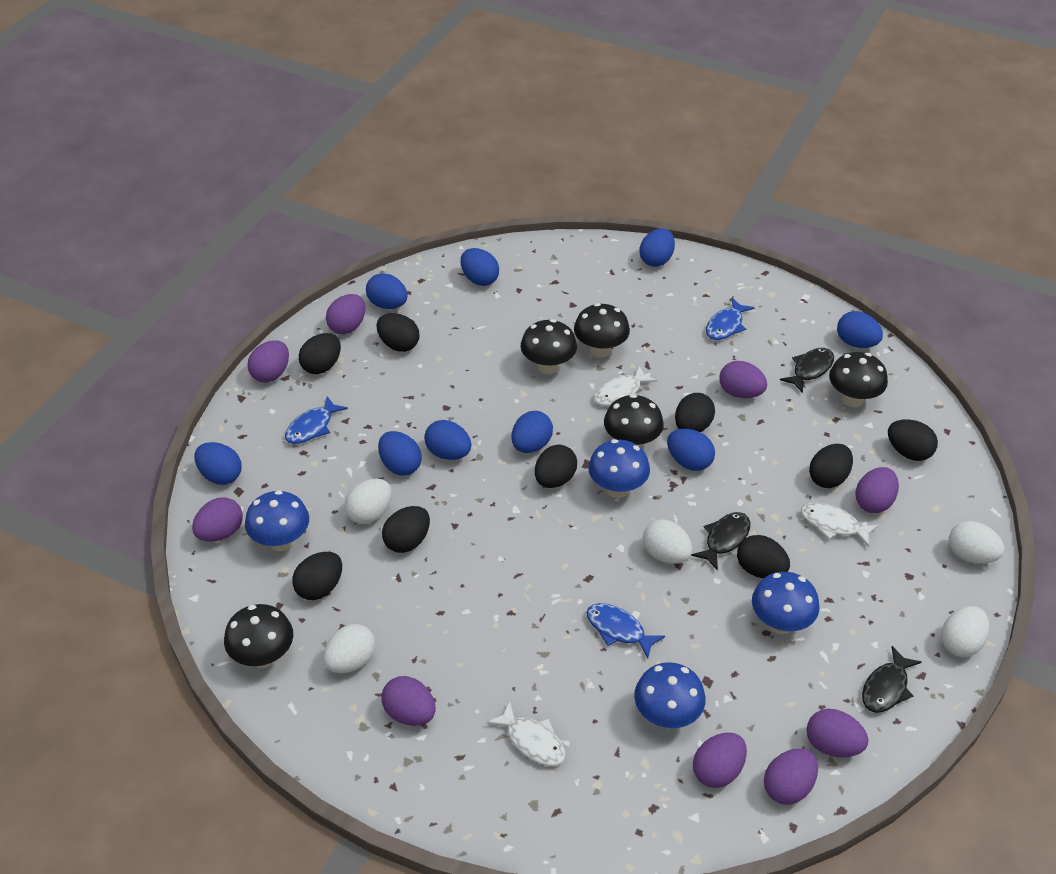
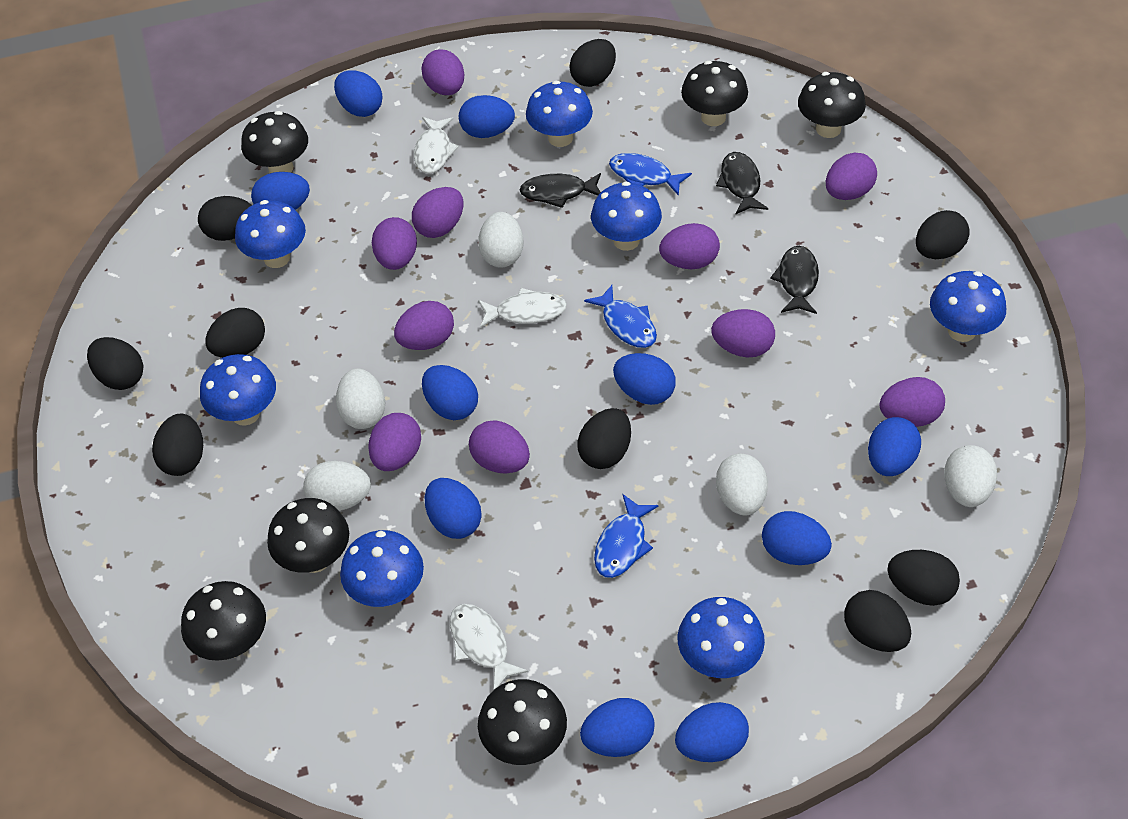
black mushroom: [224,604,293,668] [520,319,577,374] [574,303,630,358] [604,394,664,448] [829,352,888,407] = 5 -> [181,581,266,661] [241,111,308,173] [267,498,349,573] [478,679,567,765] [681,61,748,126] [798,72,866,138] = 6
blue egg: [194,442,242,485] [366,273,408,309] [378,431,422,476] [424,420,471,460] [461,248,499,286] [512,411,553,453] [640,228,675,267] [667,429,715,471] [837,311,883,348] = 9 -> [251,172,310,210] [334,70,382,117] [422,365,478,420] [425,478,482,539] [459,95,515,138] [580,698,655,757] [613,353,676,405] [675,702,749,762] [762,511,832,565] [868,417,921,476] = 10
blue mushroom: [245,490,309,551] [588,439,650,498] [634,662,706,728] [752,572,820,634] = 4 -> [200,354,276,426] [235,200,306,268] [340,530,424,607] [526,81,593,147] [591,182,662,251] [677,597,765,678] [930,271,1006,342] = 7
purple egg: [192,497,243,542] [247,340,289,383] [326,294,365,334] [382,676,436,726] [693,733,747,788] [719,361,767,398] [764,749,818,805] [806,709,868,757] [855,467,899,513] = 9 -> [368,413,421,471] [372,217,417,270] [394,301,454,350] [412,187,463,238] [421,49,464,95] [469,420,530,474] [659,223,720,269] [711,309,775,357] [826,153,877,200] [880,377,945,427] = 10

